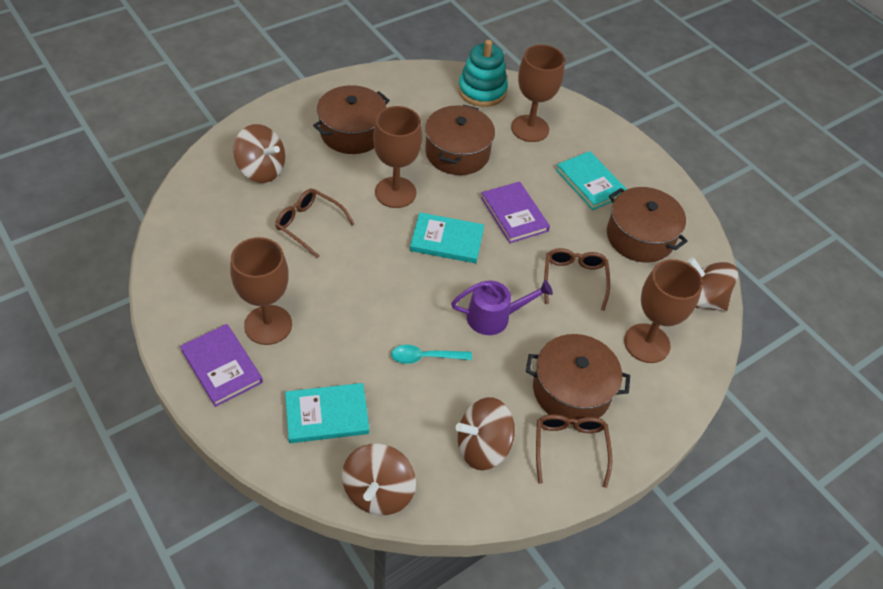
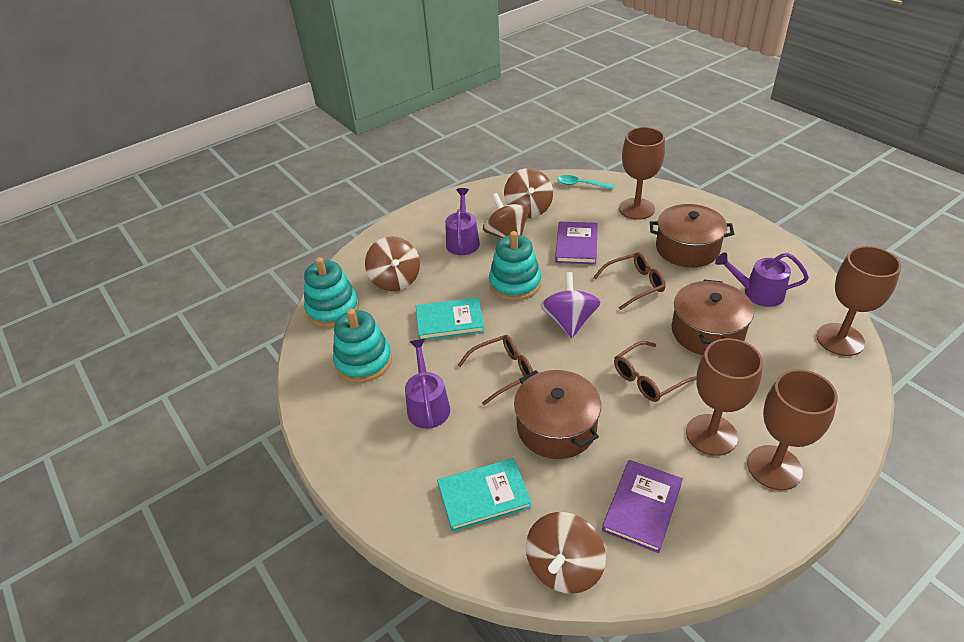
brown pot: [313,85,390,154] [425,105,495,175] [526,334,630,424] [607,187,688,263] = 4 -> [514,370,601,459] [650,204,734,267] [672,280,754,355] = 3
purple spinning top: none = 0 -> [540,272,601,338] = 1
purple watering can: [451,280,553,335] = 1 -> [405,339,450,429] [445,188,480,255] [715,253,809,307] = 3
turquoise book: [285,383,369,443] [410,212,484,263] [556,151,627,210] = 3 -> [416,297,485,340] [437,458,532,532] = 2
turquoise stacking toy: [458,40,508,107] = 1 -> [304,257,359,327] [333,309,392,383] [489,231,541,301] = 3

